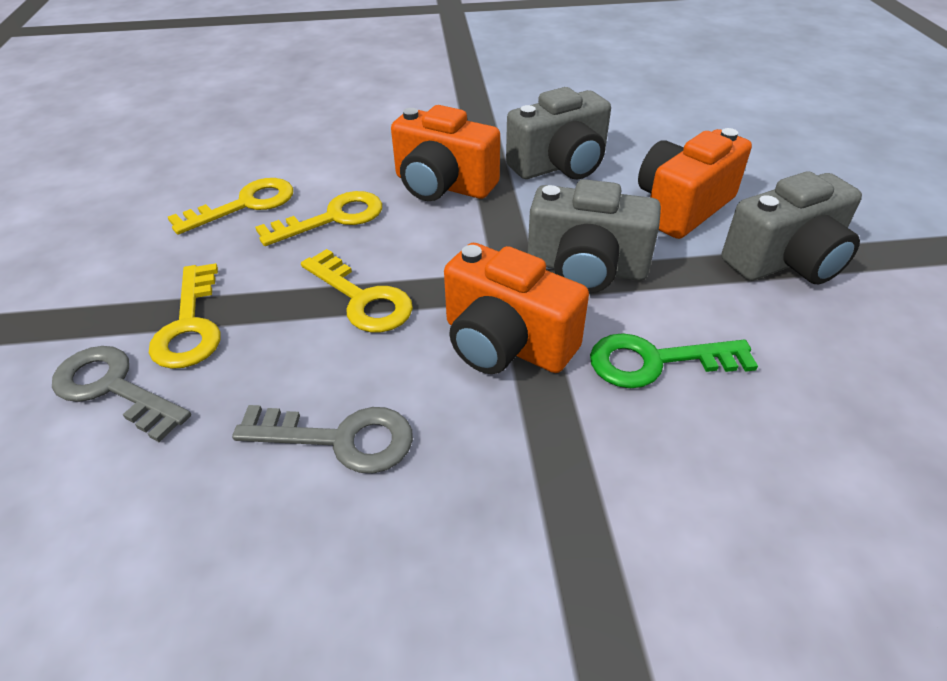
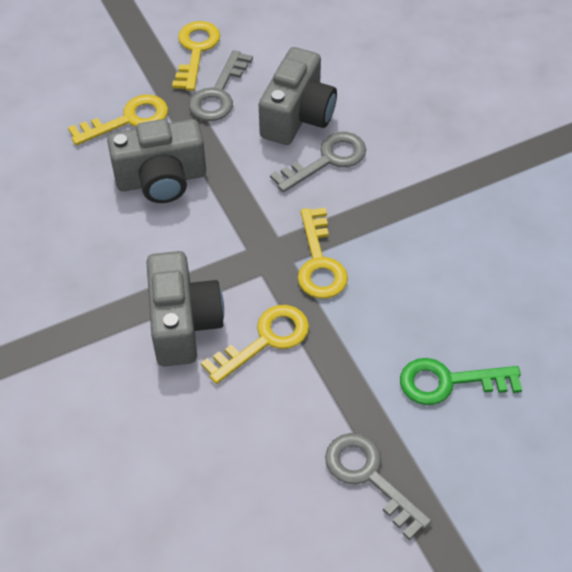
grey key: [52,346,191,442] [232,405,413,473] = 2 -> [189,50,253,121] [270,132,366,192] [325,433,432,540] = 3
orange camera: [391,105,500,201] [444,243,589,374] [638,128,752,239] = 3 -> none = 0

